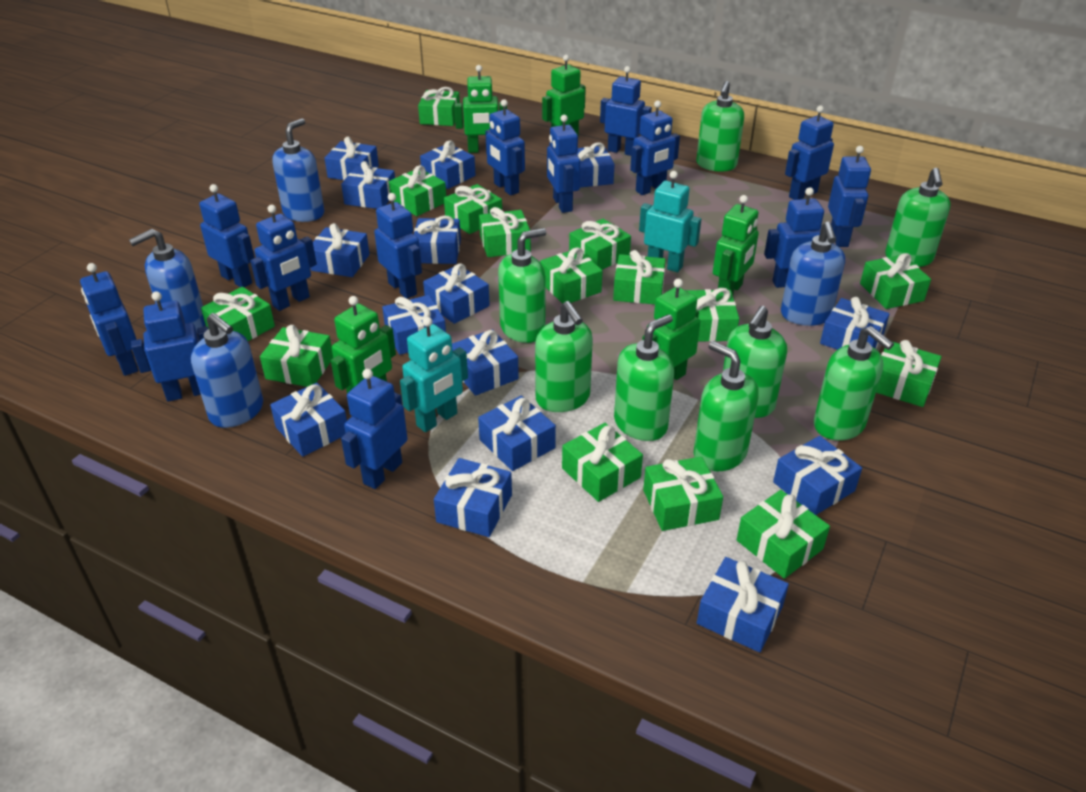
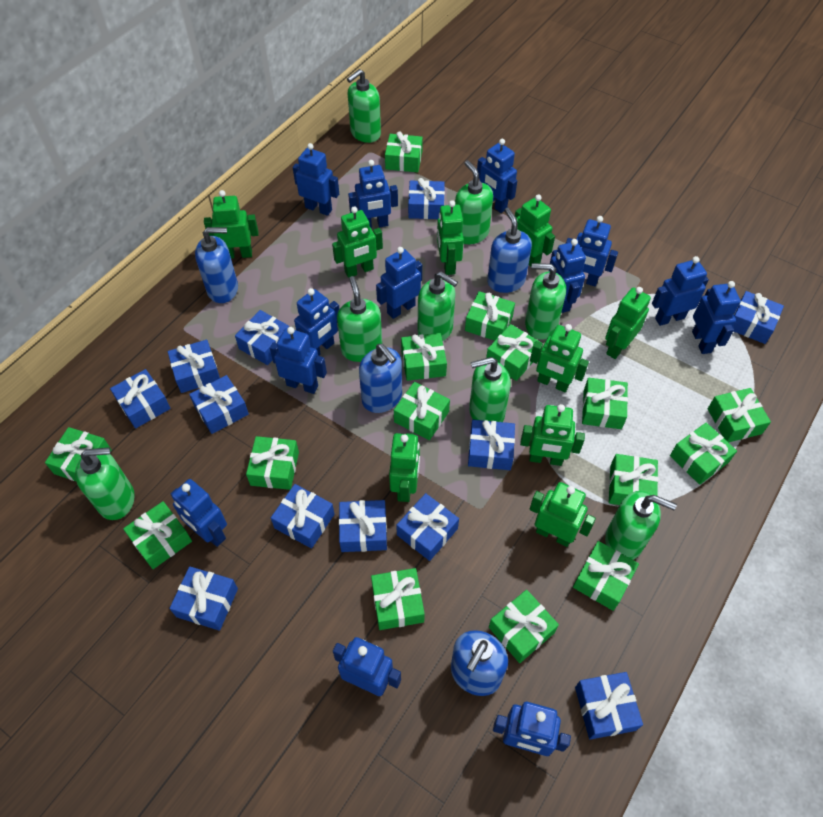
blue gift: [270,383,347,457] [311,223,370,277] [325,137,379,180] [341,161,395,209] [382,295,446,355] [414,216,461,264] [420,140,475,189] [423,263,490,324] [434,458,512,537] [452,329,519,396] [478,396,556,471] [577,143,615,188] [697,557,789,653] [773,436,862,515] [820,297,890,350] = 15 -> [110,369,171,429] [168,340,220,393] [169,566,238,631] [189,375,249,434] [235,310,289,365] [271,484,334,549] [339,500,387,552] [396,493,459,561] [408,178,445,219] [468,420,515,470] [575,672,643,740] [733,291,784,344] = 12
green robot: [331,296,396,393] [454,65,507,153] [542,55,586,136] [642,278,700,380] [713,195,759,295] = 5 -> [204,190,259,259] [332,206,383,278] [389,433,420,502] [437,200,464,275] [515,194,555,267] [520,404,585,466] [530,324,589,392] [530,482,596,547] [605,287,651,359] = 9
turquoise robot: [400,317,468,432] [639,171,701,272] = 2 -> none = 0

